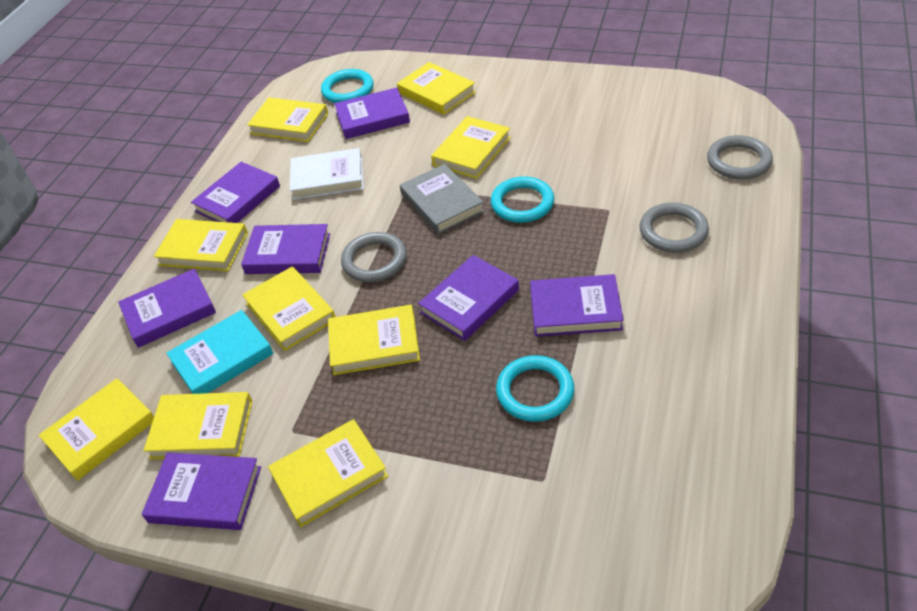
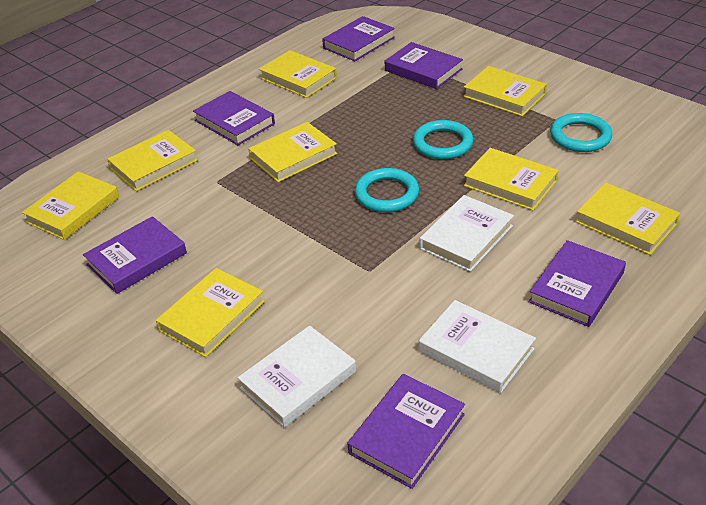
grey book: [400,164,484,234] = 1 -> none = 0
grey ring: [341,232,407,282] [639,202,709,252] [707,135,773,179] = 3 -> none = 0
purple book: [118,269,216,348] [142,452,261,530] [191,162,280,223] [241,224,330,274] [334,87,410,139] [418,255,519,341] [530,274,624,337] = 7 -> [83,216,187,294] [193,91,275,145] [322,16,395,61] [347,374,465,489] [385,42,463,89] [528,240,626,327] = 6
turquoise book: [166,310,274,394] = 1 -> none = 0
white book: [290,148,364,200] = 1 -> [237,325,356,428] [419,300,536,393] [420,195,514,272] = 3
yellow book: [39,378,154,481] [144,392,252,459] [154,219,248,271] [242,266,335,351] [247,97,328,142] [268,419,388,527] [328,305,420,375] [397,62,476,115] [431,116,511,179] = 9 -> [22,171,119,240] [107,130,198,191] [156,268,265,357] [248,122,337,182] [259,50,337,98] [463,66,547,116] [464,148,559,211] [575,183,680,255] = 8

